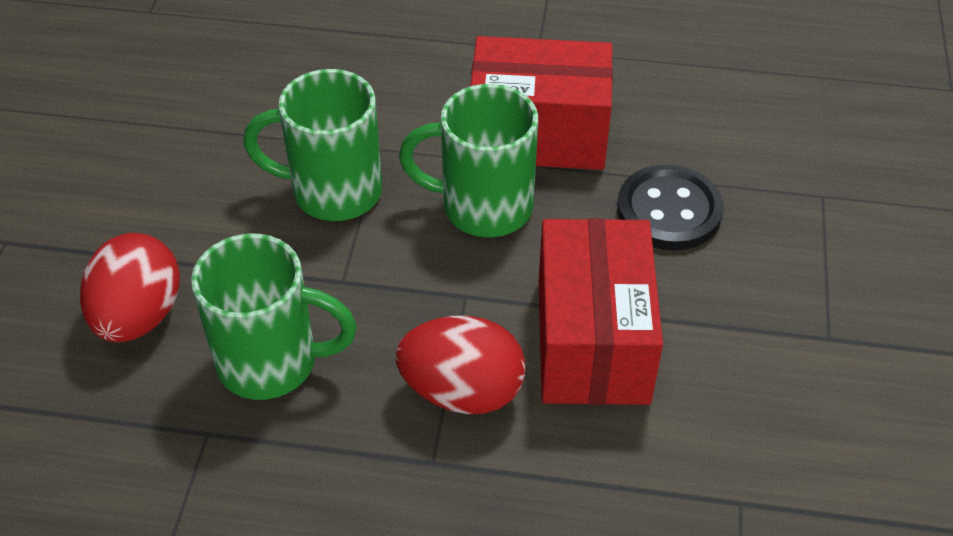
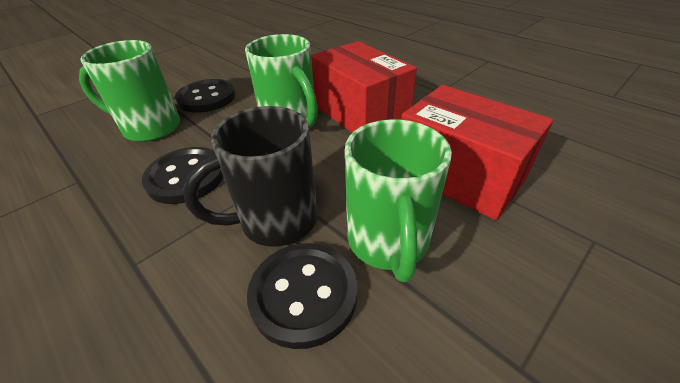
black button: [617,165,723,251] = 1 -> [142,147,224,204] [175,79,236,113] [247,243,358,349] = 3
black mug: none = 0 -> [183,106,318,247] = 1
red egg: [80,233,180,342] [396,316,525,414] = 2 -> none = 0

